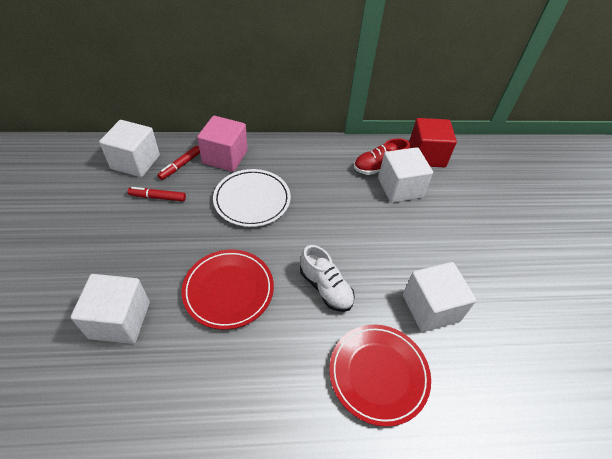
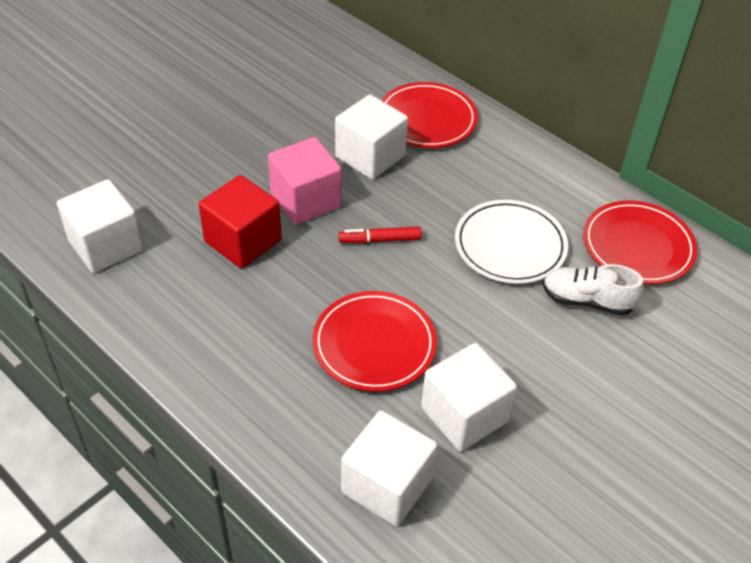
red marker: [128,187,186,202] [157,146,200,180] = 2 -> [339,226,422,243] = 1
red plate: [182,250,274,330] [329,324,431,427] = 2 -> [313,291,437,392] [381,82,478,148] [583,201,697,284] = 3
red shoe: [354,138,410,175] = 1 -> none = 0

